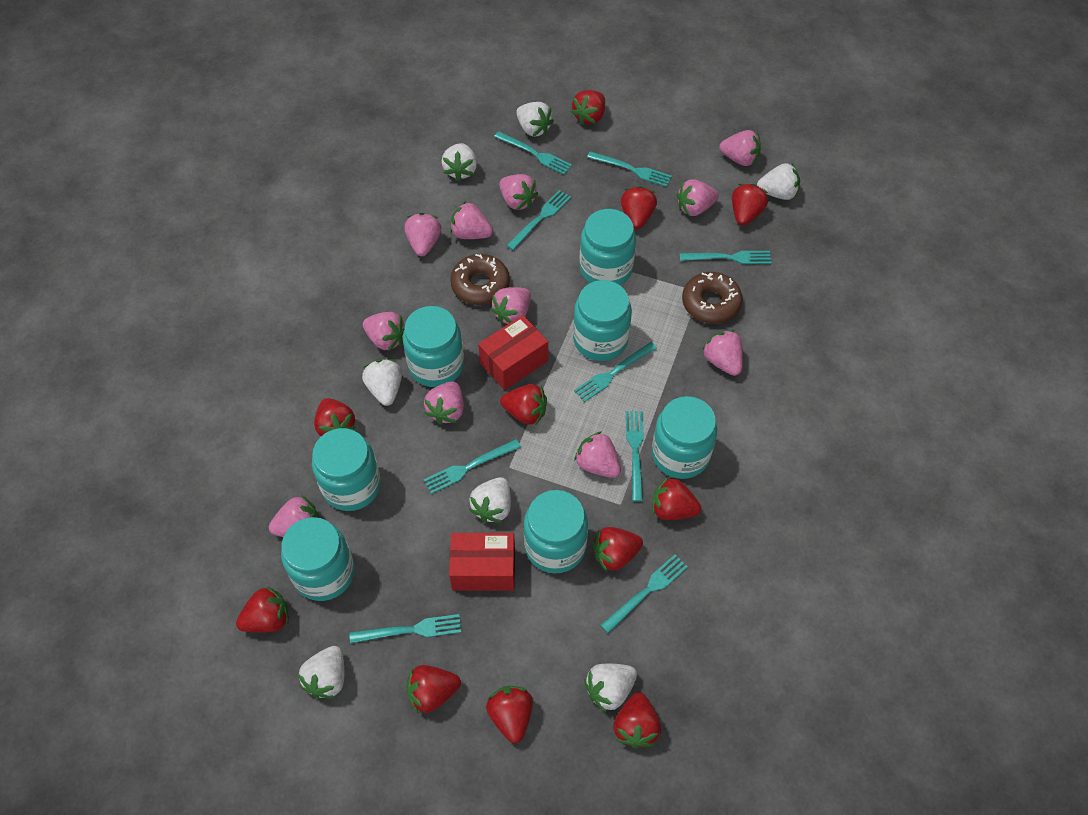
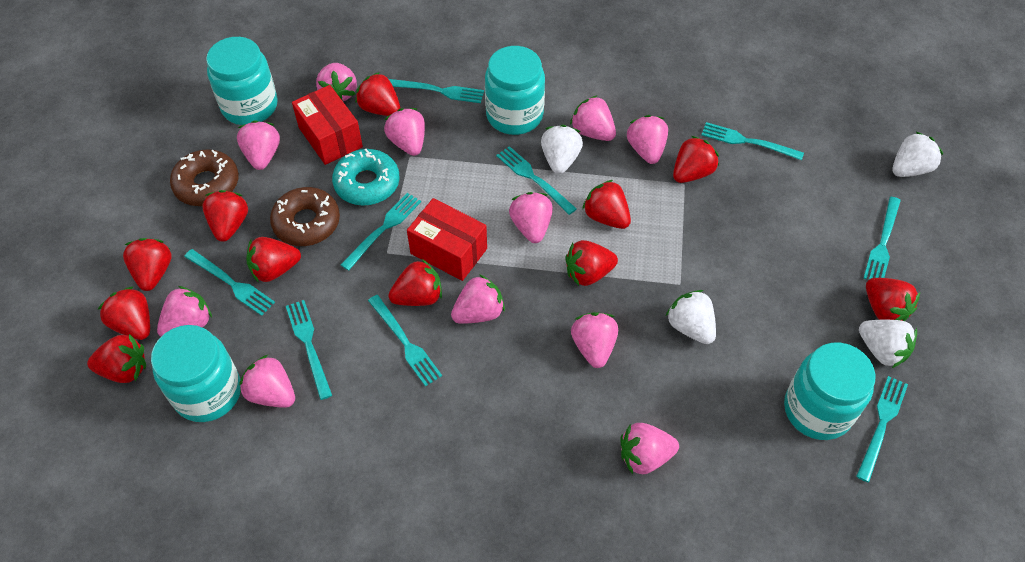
turquoise donut: none = 0 -> [332,149,400,206] = 1
turquoise jar: [281,517,355,601] [312,428,381,511] [403,306,464,387] [524,490,588,573] [573,280,632,361] [580,209,636,285] [652,396,717,479] = 7 -> [151,325,241,422] [206,37,278,125] [485,46,545,135] [784,342,876,440] = 4
white strawberry: [298,646,344,699] [362,359,402,406] [442,143,477,181] [469,477,511,523] [516,102,554,137] [584,664,637,712] [757,163,800,200] = 7 -> [541,125,583,174] [666,290,716,344] [859,320,917,368] [893,132,943,177] = 4

